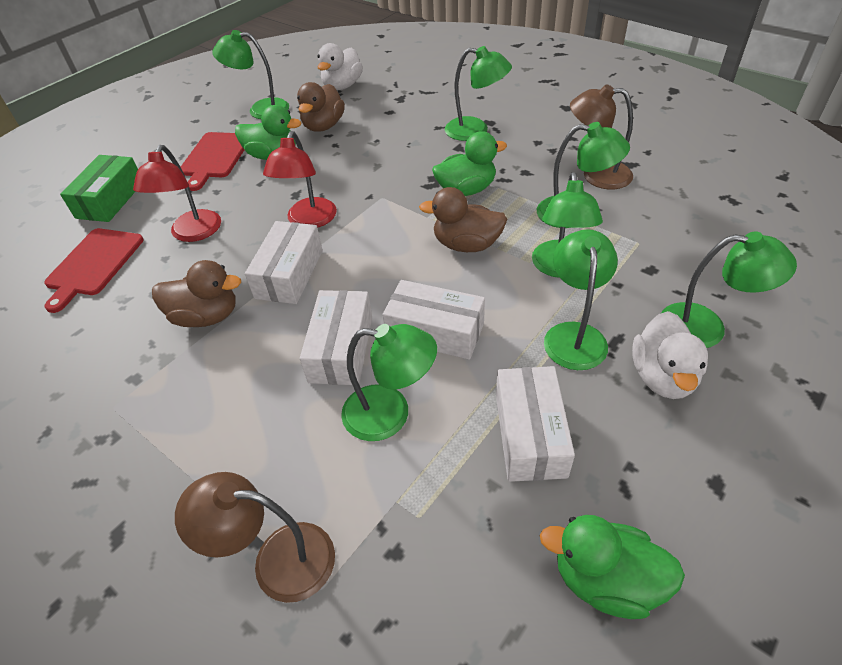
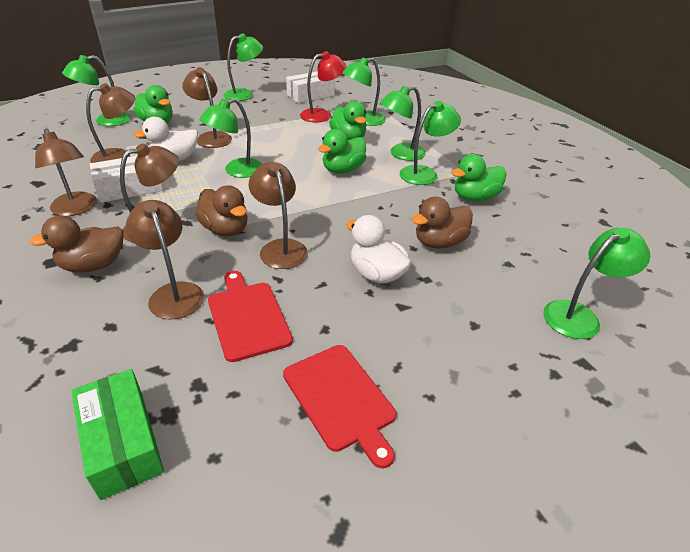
brown lamp: [175,472,335,603] [570,84,633,190] = 2 -> [35,128,97,216] [86,83,135,163] [120,143,179,242] [125,200,204,319] [182,67,232,148] [249,162,308,269] = 6
green duck: [235,105,301,160] [432,131,507,196] [540,515,685,619] = 3 -> [133,85,173,123] [318,129,366,173] [329,101,366,140] [451,154,506,201] = 4
red lamp: [133,145,221,242] [263,131,337,228] = 2 -> [300,51,347,122] = 1
white box: [245,221,323,304] [300,290,372,385] [383,280,485,360] [496,366,575,482] = 4 -> [90,156,163,203] [286,71,335,103] = 2

